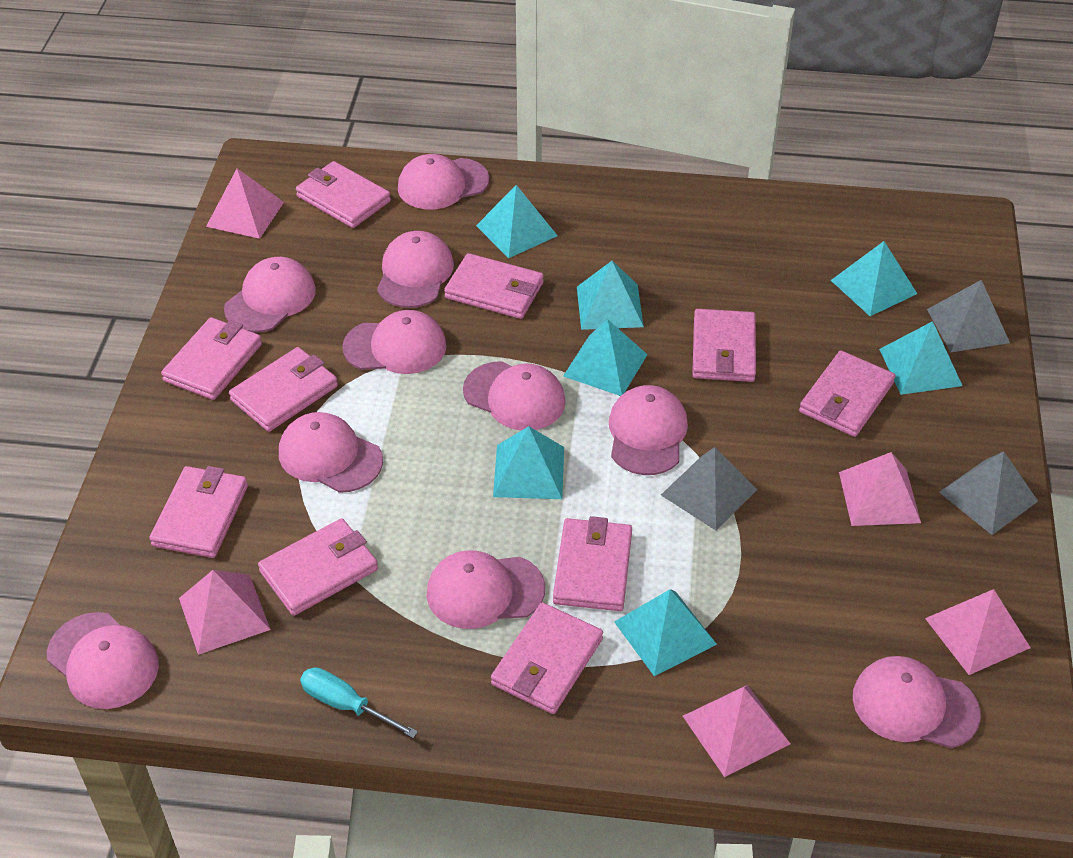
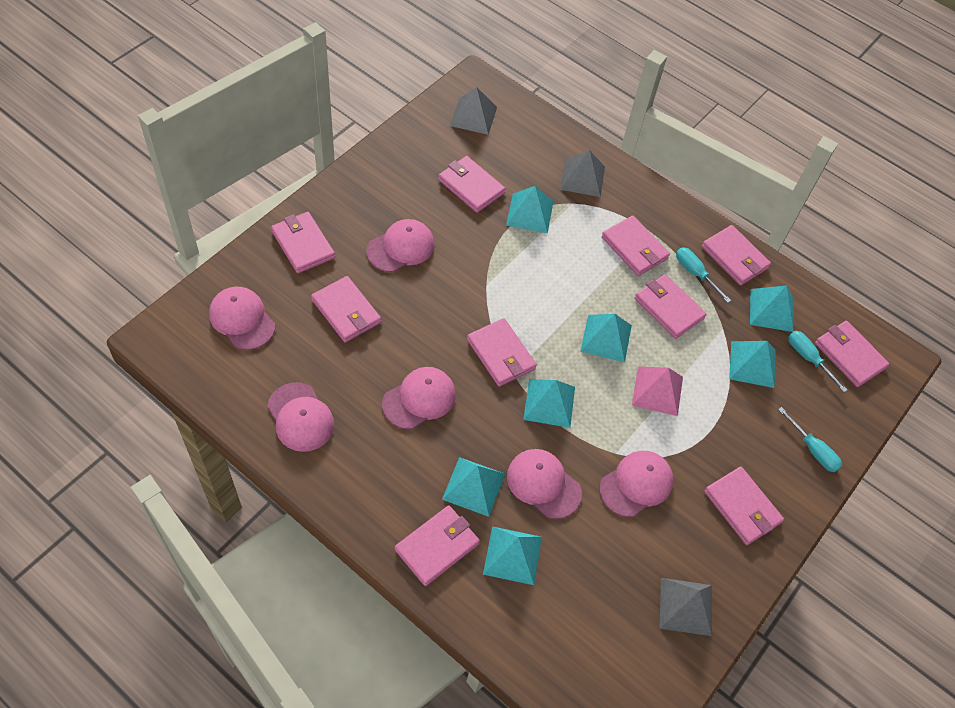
pink cap: [47,612,159,709] [224,257,316,333] [279,412,383,493] [342,310,447,374] [377,231,454,308] [398,154,489,209] [427,550,545,629] [463,361,566,430] [609,385,688,475] [853,656,981,748] = 10 -> [209,287,275,350] [267,382,334,452] [366,219,435,272] [382,367,456,429] [507,449,582,519] [600,451,674,517] = 6
pink pyramid: [179,570,271,655] [206,168,284,239] [683,685,791,777] [839,452,921,526] [925,589,1031,675] = 5 -> [632,366,683,416] = 1
turquoise screwdriver: [300,667,418,738] = 1 -> [676,247,731,303] [778,407,842,472] [788,331,847,392] = 3

